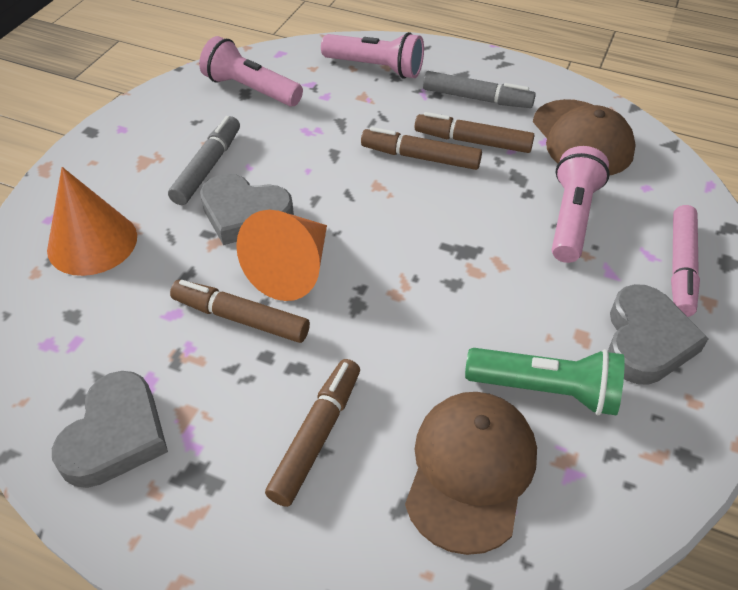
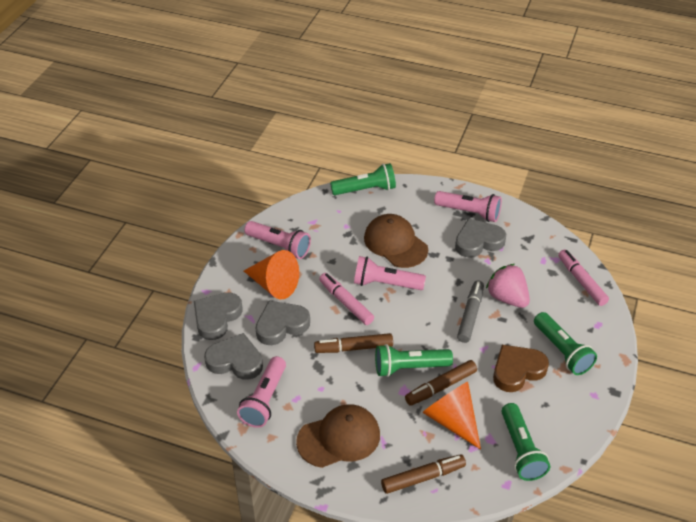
brown heart: none = 0 -> [493,345,549,392] = 1
brown marker: [170,280,310,343] [265,359,360,507] [361,127,482,170] [415,112,535,153] = 4 -> [314,333,393,353] [381,454,466,494] [405,360,477,406] = 3
green flashlight: [465,348,625,415] = 1 -> [330,163,396,195] [375,344,453,377] [501,403,550,481] [534,312,597,375] = 4
grey heart: [52,371,168,488] [200,174,294,245] [608,284,708,385] = 3 -> [194,292,243,340] [204,333,263,380] [256,301,310,345] [455,218,506,258] = 4
grey marker: [168,116,240,205] [423,71,536,108] = 2 -> [457,280,484,343] = 1
pink flashlight: [199,36,303,107] [321,32,424,79] [552,146,610,263] = 3 -> [237,356,286,428] [244,221,311,259] [354,256,426,290] [434,191,502,222] = 4
pink marker: [671,205,700,317] = 1 -> [319,273,374,325] [558,249,609,306] = 2
pink strawberry: none = 0 -> [486,264,530,308] = 1

